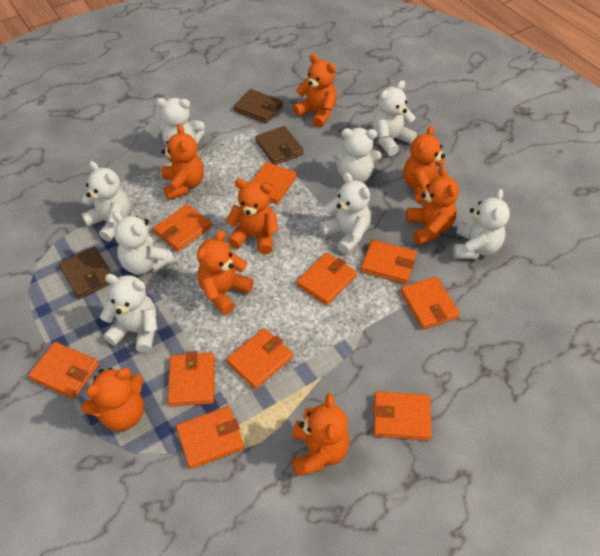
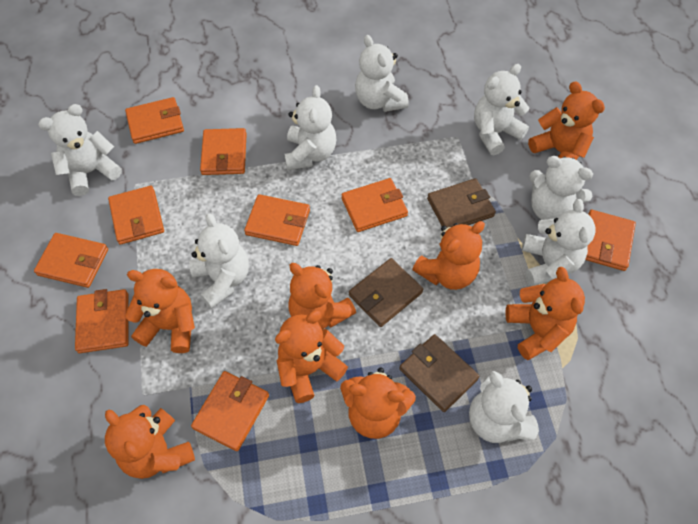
orange wallet: [28,342,99,399] [153,204,212,252] [167,351,214,406] [176,406,244,469] [226,328,293,389] [251,162,297,204] [296,253,357,306] [361,240,417,284] [373,391,432,441] [400,277,460,330] = 10 -> [34,233,108,288] [75,289,129,353] [108,186,164,245] [125,97,184,144] [191,371,269,451] [200,128,246,175] [244,194,310,246] [341,178,408,232] [585,210,636,271] = 9

